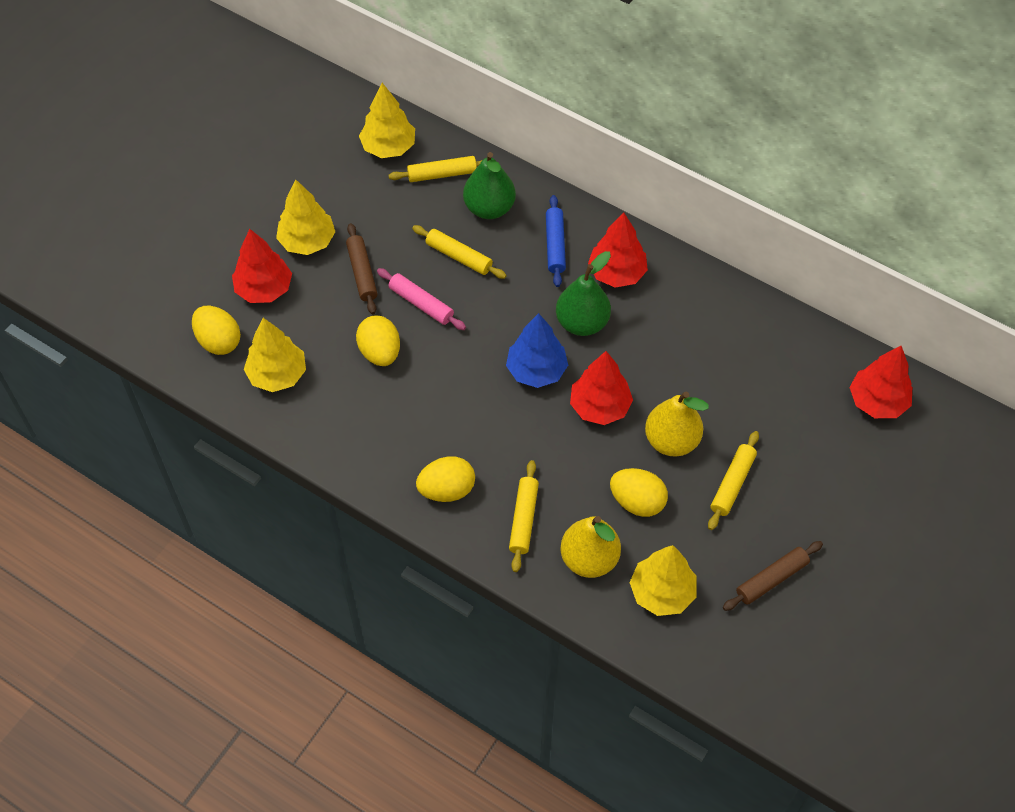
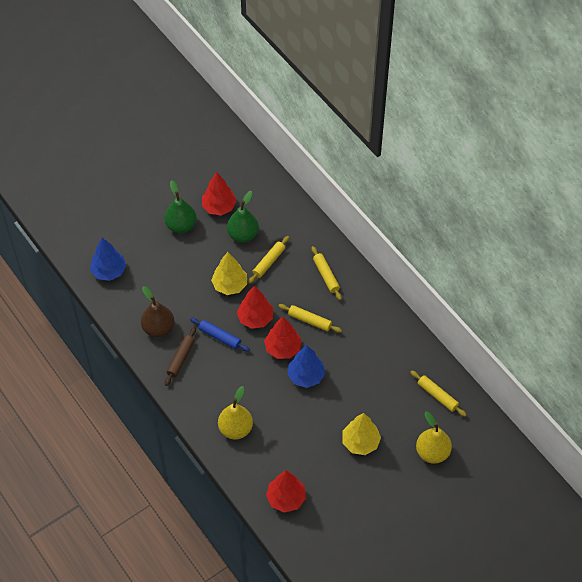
blue tree: [506,313,568,388] = 1 -> [90,238,126,281] [287,345,325,388] = 2
brown pear: none = 0 -> [141,286,175,337] = 1
brown rolling pin: [346,223,378,314] [723,541,823,611] = 2 -> [165,327,196,386] = 1
pink rolling pin: [377,268,466,330] = 1 -> none = 0
yellow egg: [192,306,241,355] [356,316,400,366] [416,456,475,502] [610,468,668,517] = 4 -> none = 0
yellow tree: [244,318,306,392] [276,180,335,255] [359,83,415,158] [629,545,696,616] = 4 -> [211,252,247,295] [342,413,381,455] = 2

